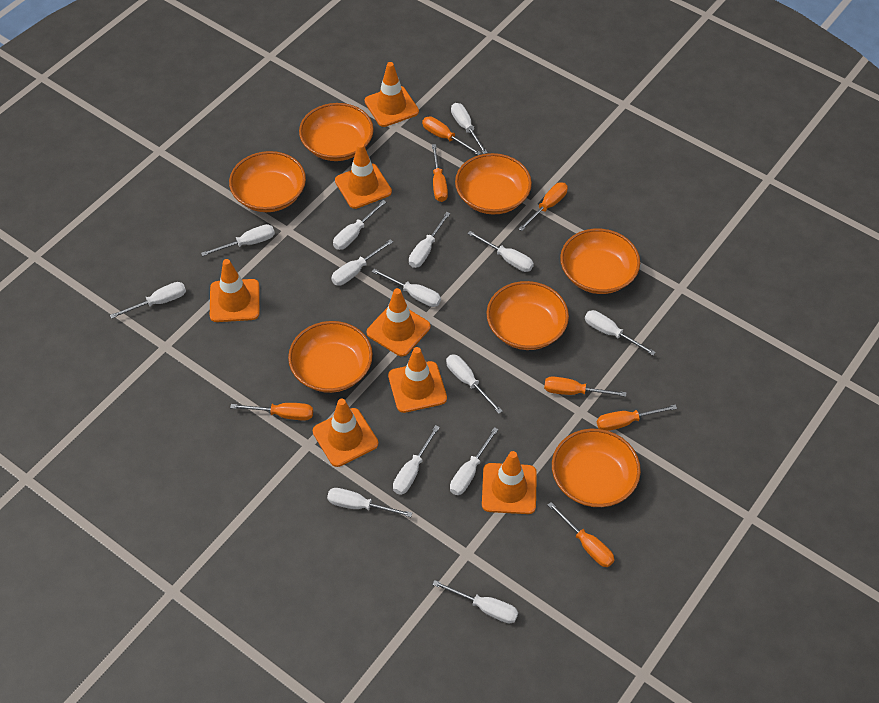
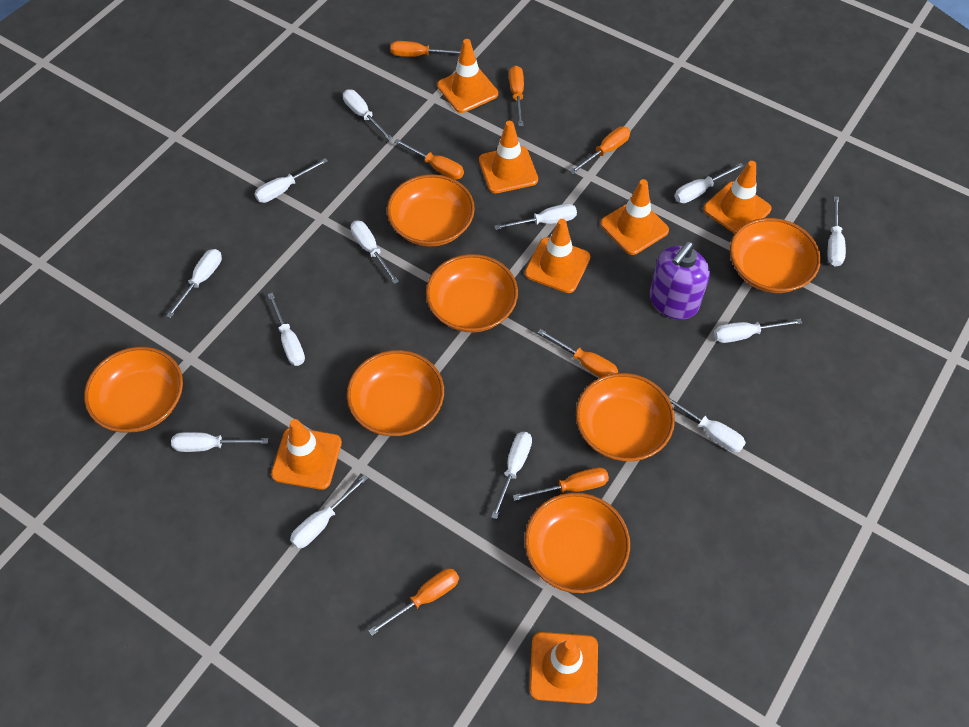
purple soap dispenser: none = 0 -> [649,242,710,319] = 1
white screwdriver: [110,282,186,319] [201,224,275,256] [327,488,412,517] [331,239,393,286] [333,200,386,250] [372,269,441,307] [393,425,440,495] [409,212,450,268] [432,580,518,624] [446,354,502,414] [450,427,499,495] [451,103,488,154] [467,231,534,272] [585,310,656,355] = 14 -> [166,249,222,318] [171,432,268,452] [254,158,328,203] [268,292,305,366] [290,474,368,548] [343,90,393,141] [351,221,399,284] [491,432,532,519] [494,204,577,230] [667,396,746,452] [674,163,744,203] [714,319,802,343] [828,196,846,266] = 13

